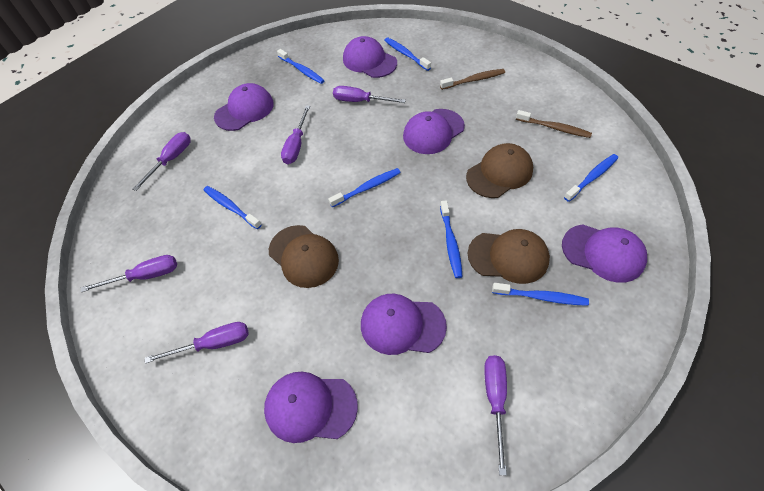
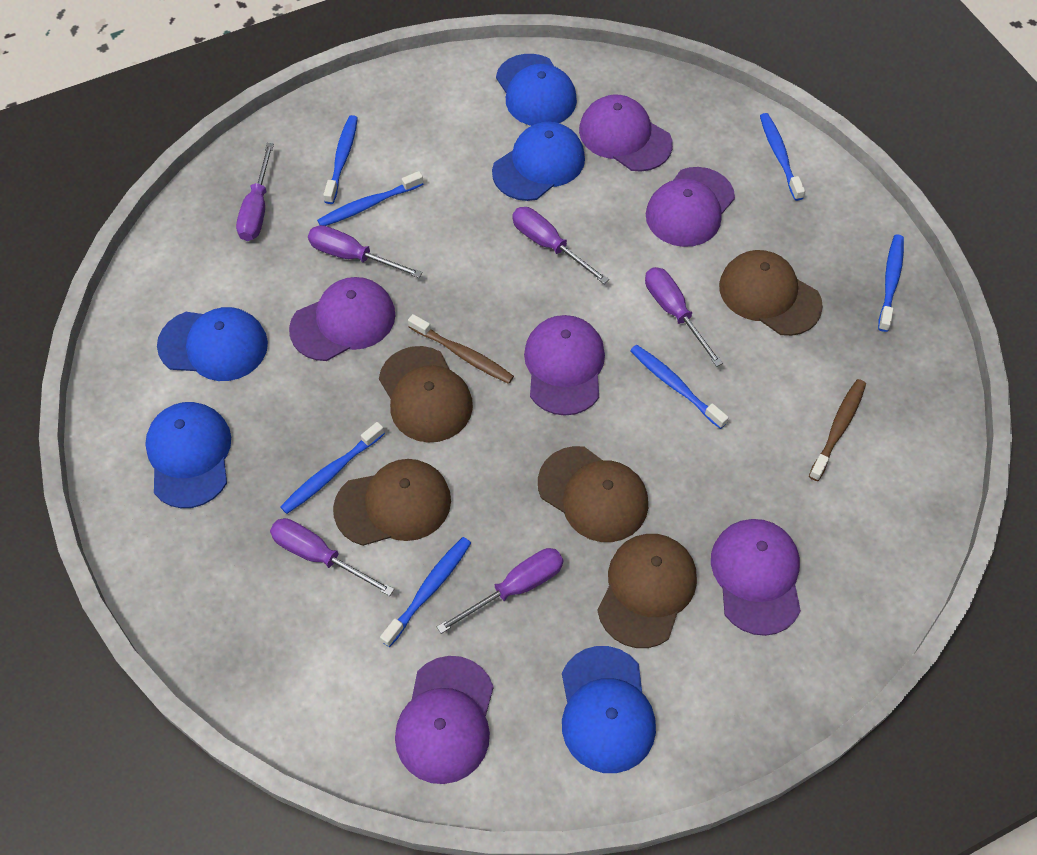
blue cap: none = 0 -> [145,402,231,508] [157,307,268,381] [492,122,585,201] [496,54,577,126] [562,646,656,773] = 5
brown cap: [269,225,339,288] [466,143,533,198] [468,229,550,284] = 3 -> [333,459,451,546] [379,346,473,442] [538,446,648,542] [597,534,697,648] [719,250,823,336] = 5

